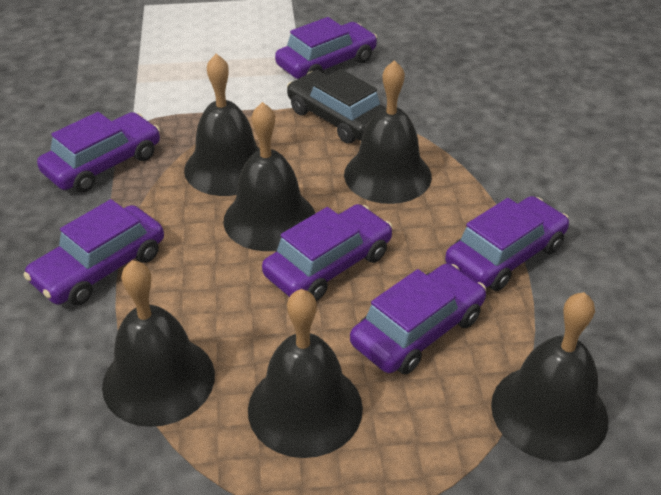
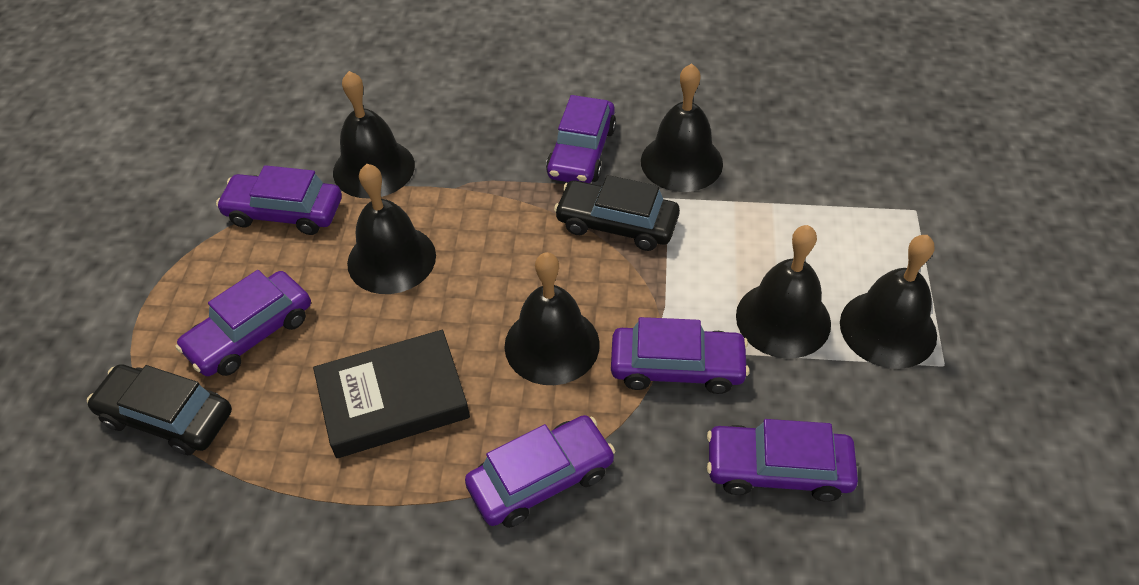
black book: none = 0 -> [313,330,470,458] = 1
black car: [287,69,385,144] = 1 -> [87,364,232,455] [554,175,680,251] = 2

